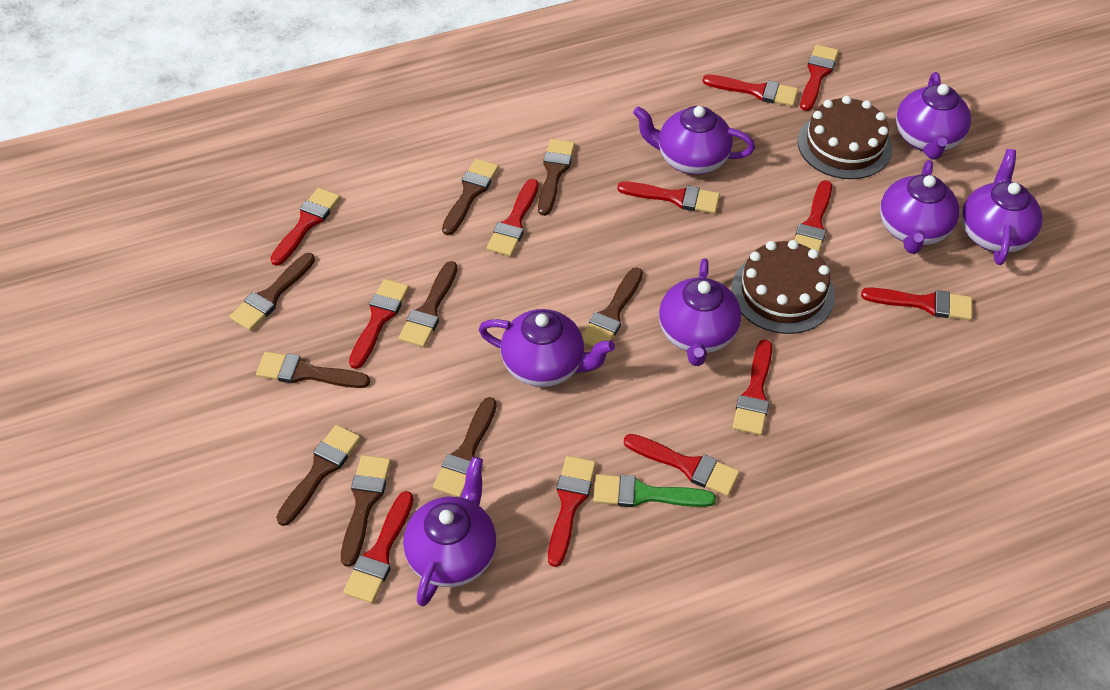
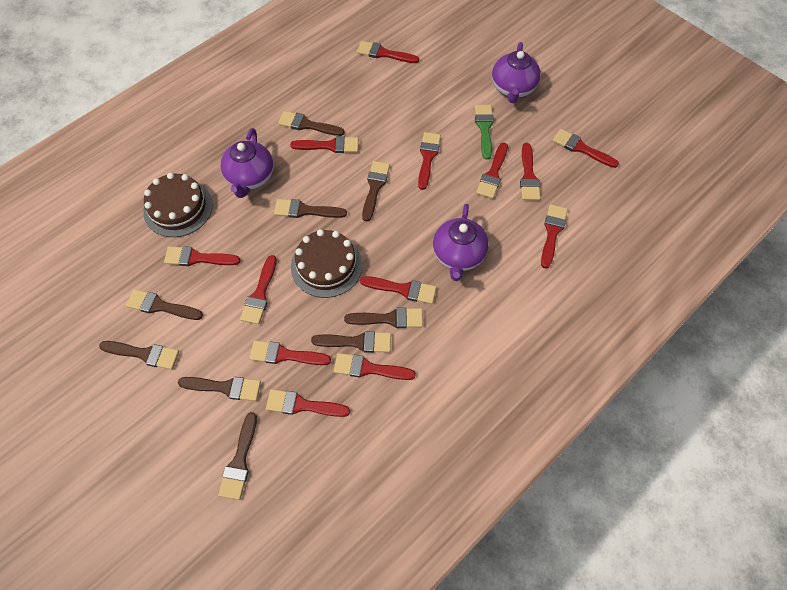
purple teapot: [403,457,496,606] [478,309,615,387] [633,106,755,175] [659,258,741,366] [880,160,959,254] [896,72,971,160] [962,149,1043,265] = 7 -> [221,128,274,198] [433,204,489,281] [492,42,541,103] = 3
red brush: [270,188,340,266] [343,491,414,603] [349,279,409,369] [487,179,539,256] [548,456,596,567] [617,181,720,214] [624,434,739,496] [702,75,798,106] [733,339,772,435] [795,180,832,253] [800,45,839,111] [861,287,972,320] = 12 -> [164,246,241,266] [240,255,277,324] [249,340,331,365] [266,389,350,417] [290,136,359,153] [334,353,416,380] [357,41,419,63] [360,276,437,304] [418,132,441,190] [476,142,508,199] [520,143,541,200] [541,204,568,269] [552,129,619,168] = 13

